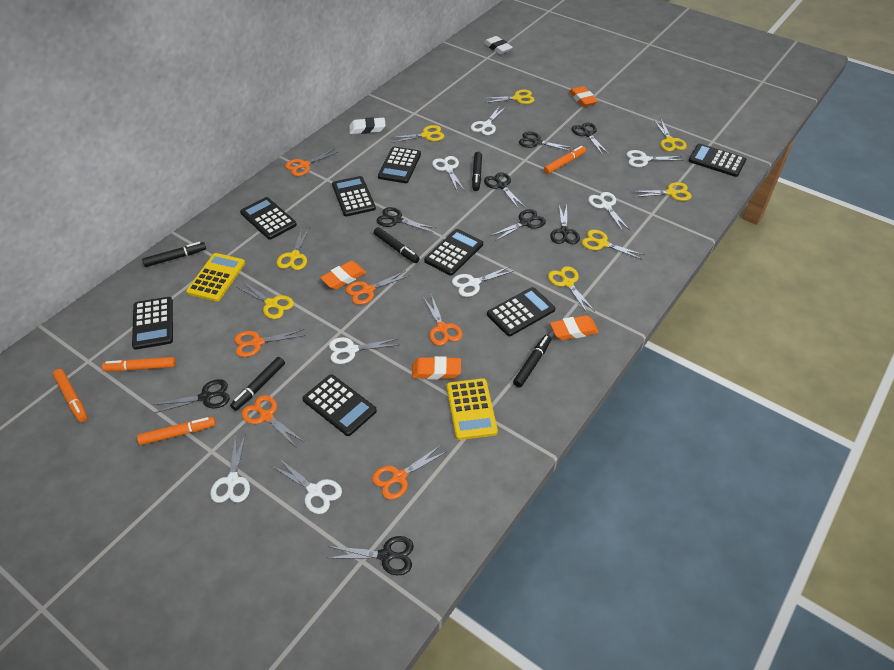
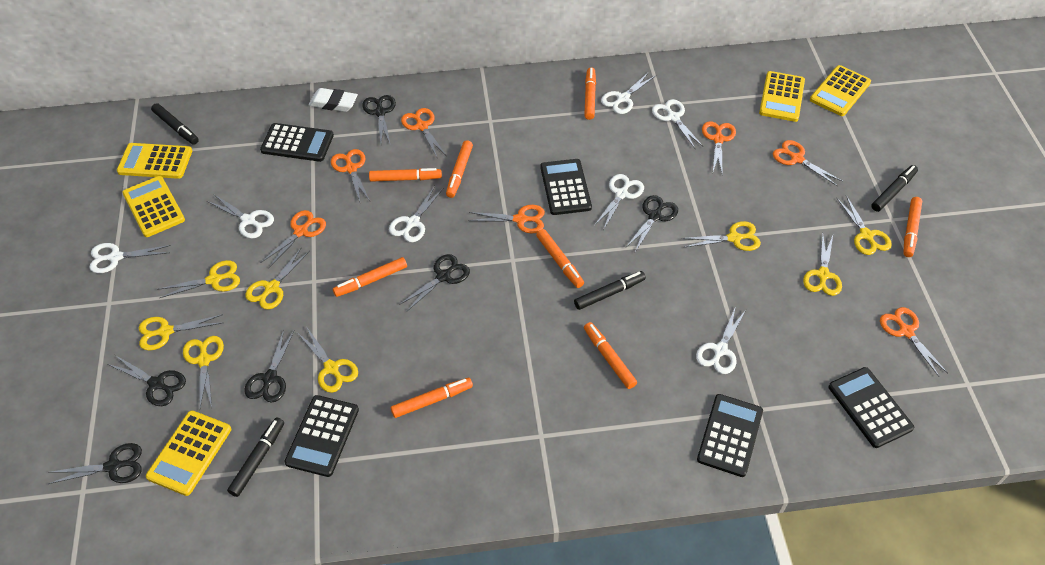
black calculator: [132,297,173,350] [240,197,297,240] [303,374,377,436] [332,176,376,216] [378,146,421,183] [424,229,483,276] [487,287,555,336] [688,144,746,177] = 8 -> [260,123,334,162] [284,395,359,477] [540,159,592,215] [697,394,763,477] [828,367,914,448] = 5
black marker: [142,242,206,267] [230,357,285,411] [374,227,420,263] [472,152,482,191] [513,335,552,387] = 5 -> [151,103,199,145] [227,417,284,497] [574,271,646,310] [871,165,918,212] = 4
black scissors: [153,379,230,413] [328,536,414,575] [377,207,435,233] [484,172,525,209] [490,209,546,241] [519,131,574,151] [550,205,580,244] [572,122,609,155] = 8 -> [48,443,142,484] [108,355,186,406] [244,330,294,403] [362,95,396,145] [399,254,470,311] [626,195,678,252] = 6
orange eraser: [320,261,367,290] [412,356,461,379] [550,315,599,340] [569,86,598,107] = 4 -> none = 0
orange marker: [53,369,88,422] [102,357,176,371] [137,417,216,445] [544,146,586,174] = 4 -> [333,257,407,297] [369,168,442,182] [391,378,473,418] [446,140,473,198] [536,229,584,288] [584,67,596,120] [584,322,637,389] [903,197,922,257] = 8
orange scissors: [234,329,305,357] [242,395,305,448] [285,149,338,176] [346,271,410,305] [372,445,446,500] [423,294,462,346] = 6 -> [261,210,326,268] [331,149,370,202] [401,108,446,157] [468,205,545,233] [702,121,736,172] [773,140,843,186] [880,307,948,377] = 7
white eraser: [349,117,386,134] [484,36,513,54] = 2 -> [309,88,358,112] = 1
white scissors: [210,433,250,503] [272,459,342,514] [329,337,399,364] [432,156,465,191] [452,266,514,297] [471,107,506,135] [588,192,630,232] [626,150,684,167] = 8 -> [89,243,171,273] [207,194,274,239] [389,186,443,242] [594,174,644,230] [601,72,656,114] [652,99,704,148] [696,306,746,374] = 7
yellow calculator: [186,253,245,302] [447,378,498,440] = 2 -> [117,143,192,179] [122,176,185,237] [146,411,231,496] [759,71,805,122] [810,65,871,116] = 5

